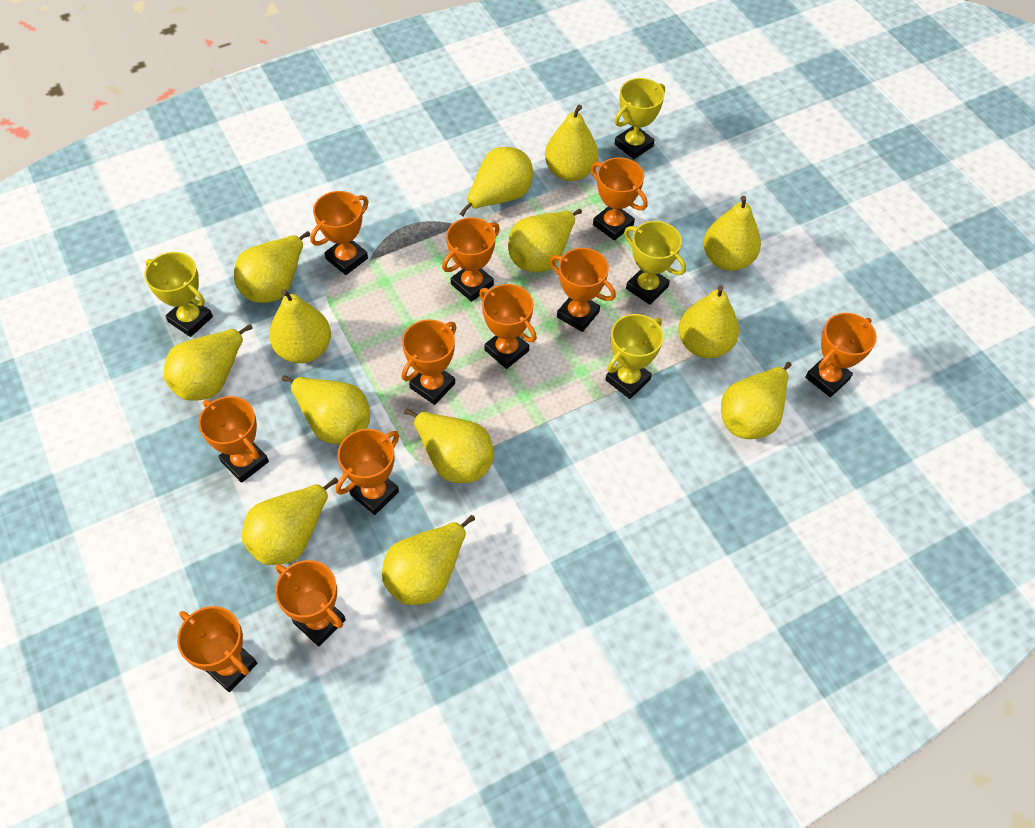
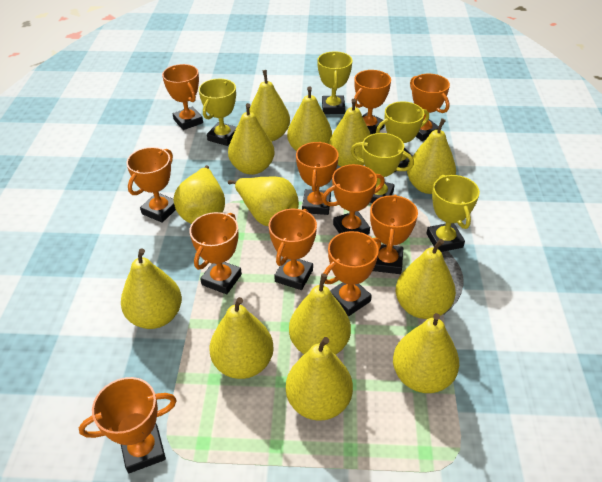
yellow trophy: [144,252,213,337] [605,314,663,399] [615,78,665,159] [624,221,686,305] = 4 -> [199,79,237,146] [317,51,352,114] [351,133,414,203] [376,101,429,172] [427,175,480,252] = 5

